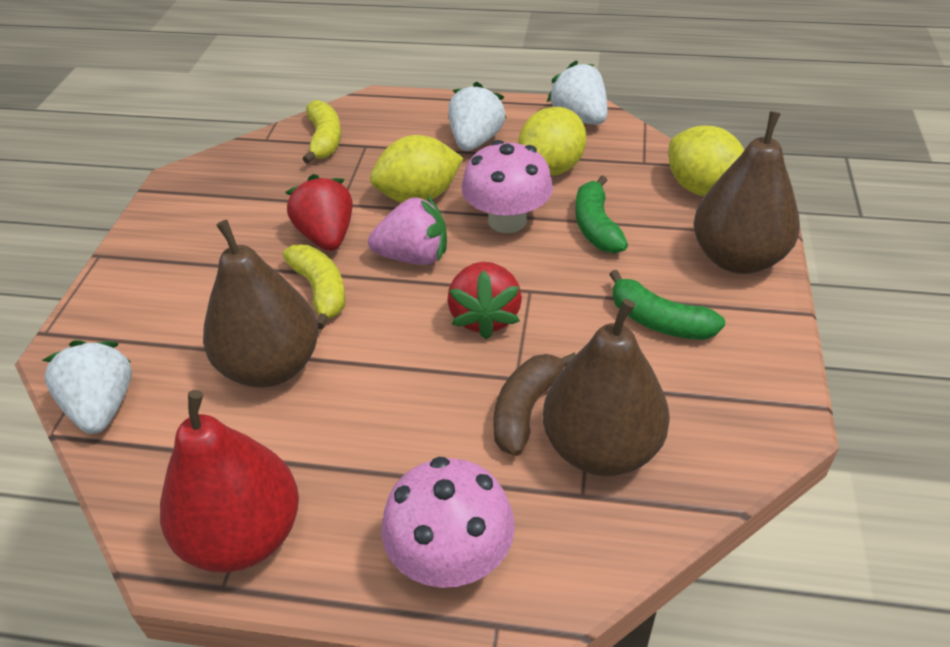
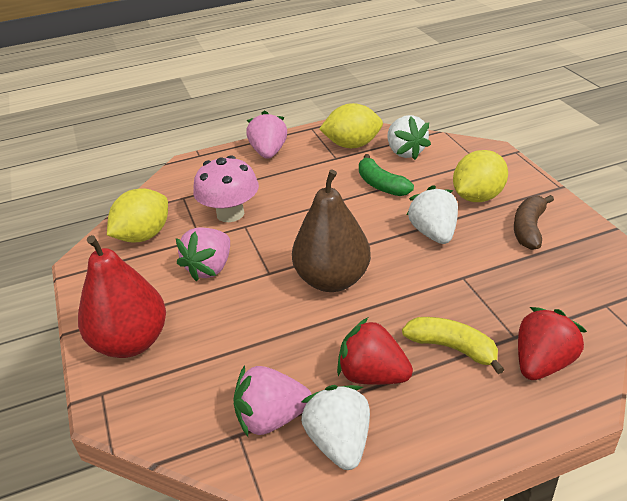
brown pear: [203,220,318,387] [543,299,670,476] [694,111,800,274] = 3 -> [292,170,371,292] = 1
green banana: [575,176,628,253] [609,270,725,340] = 2 -> [359,154,414,196] = 1
pink mushroom: [381,457,515,588] [462,140,553,233] = 2 -> [193,155,259,222] = 1
pink strawberry: [368,195,447,265] = 1 -> [176,227,230,282] [233,365,312,437] [246,110,287,159] = 3
yellow banana: [283,245,345,329] [303,100,341,164] = 2 -> [402,317,505,374] = 1

